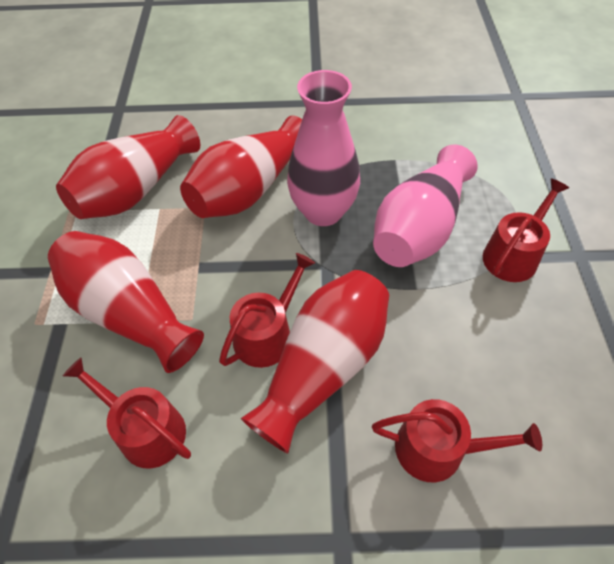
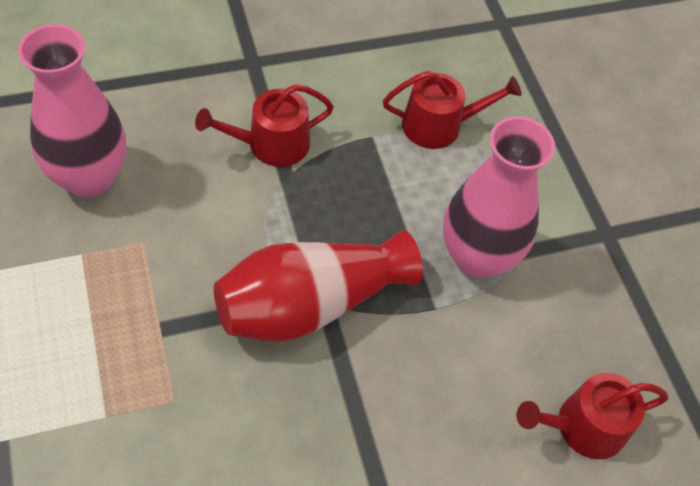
red vase: [48,231,204,373] [56,115,200,219] [180,116,302,218] [241,270,389,453] = 4 -> [214,230,423,342] = 1
red watering can: [63,357,191,468] [219,253,315,368] [372,399,542,482] [483,179,569,282] = 4 -> [195,84,334,167] [383,71,522,149] [517,373,668,459] = 3

